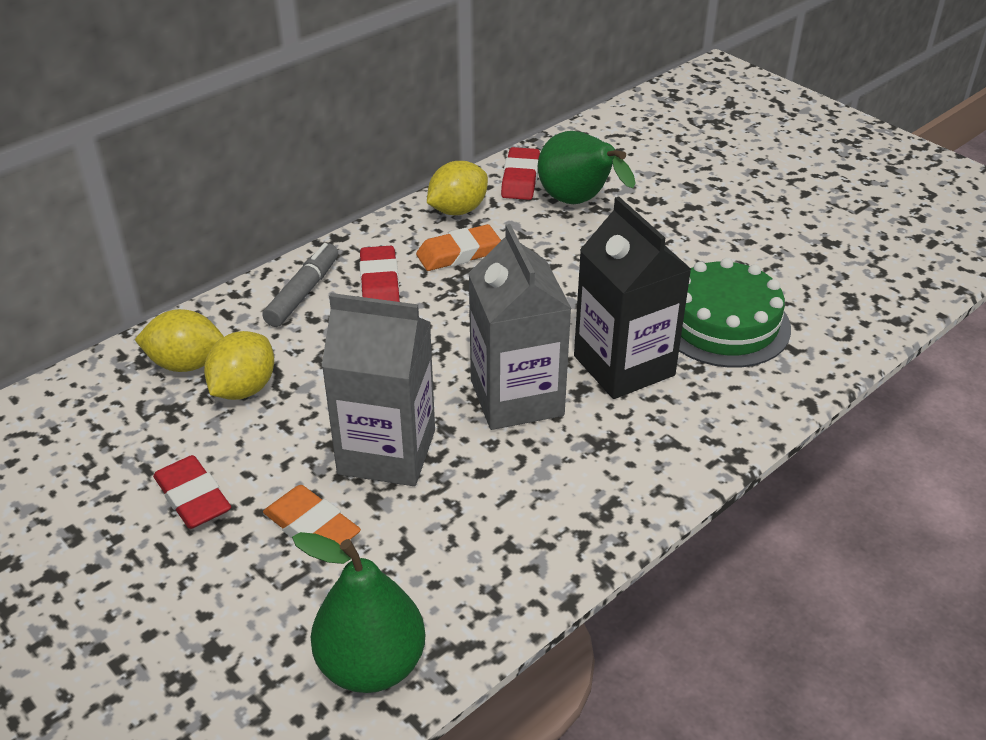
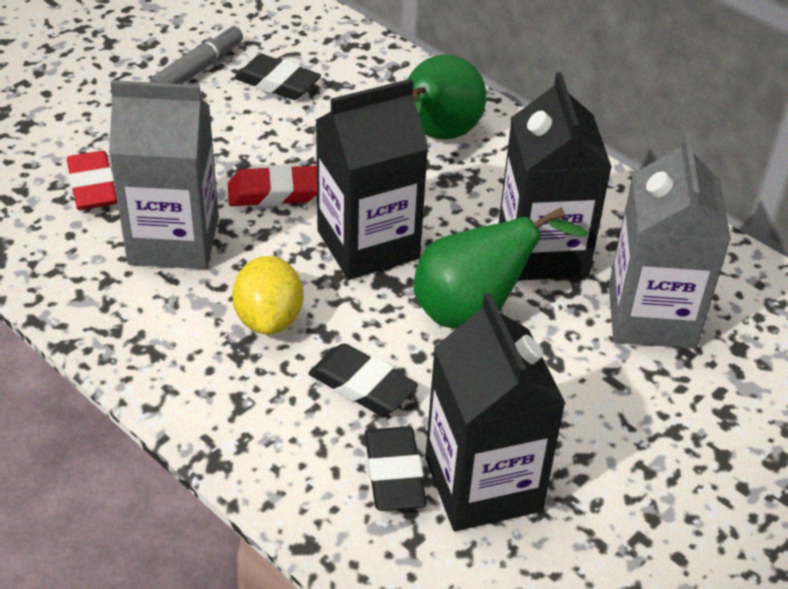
black carton: [574,196,691,399] = 1 -> [316,79,428,280] [425,293,566,531] [499,72,612,281] = 3
black eraser: none = 0 -> [234,54,321,100] [308,343,418,416] [365,426,427,511] = 3
green cake: [679,258,791,368] = 1 -> none = 0
orange eraser: [263,485,361,544] [416,224,501,271] = 2 -> none = 0
red eraser: [153,455,231,529] [360,246,400,302] [501,147,540,200] = 3 -> [67,151,117,210] [228,165,317,206] = 2
yellow lemon: [134,309,224,372] [204,331,274,400] [427,161,488,215] = 3 -> [232,256,304,335] = 1

